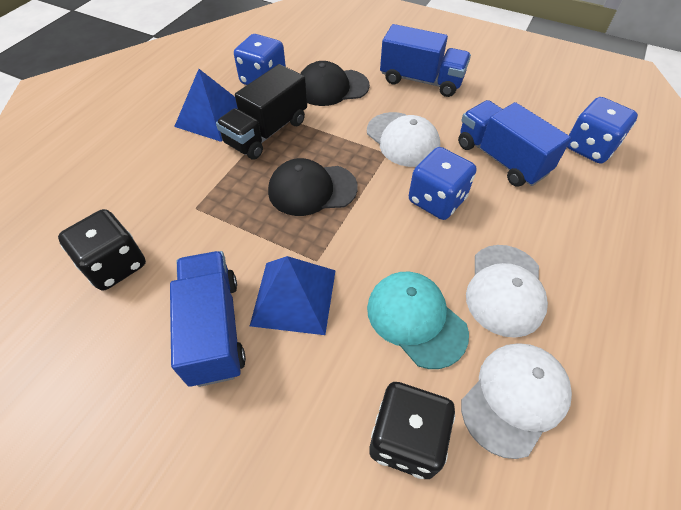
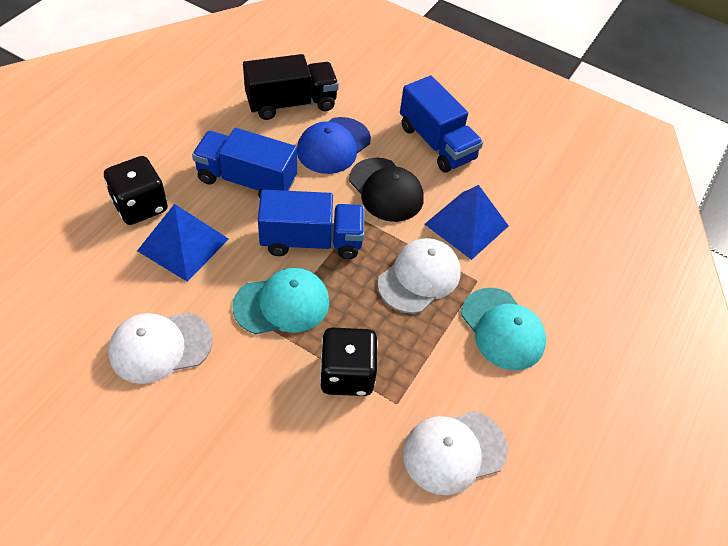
black cap: [268,158,358,216] [300,61,370,106] = 2 -> [349,157,424,222] = 1
blue cap: none = 0 -> [297,117,371,174] = 1
blue dice: [234,34,286,85] [409,147,477,220] [567,97,638,164] = 3 -> none = 0
turquoise cap: [367,272,469,369] = 1 -> [233,268,329,334] [461,288,546,370] = 2

